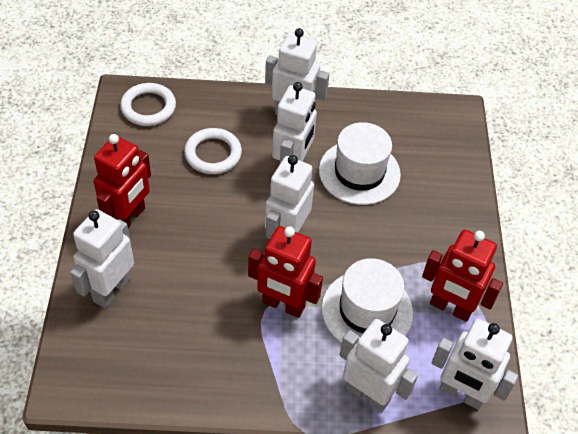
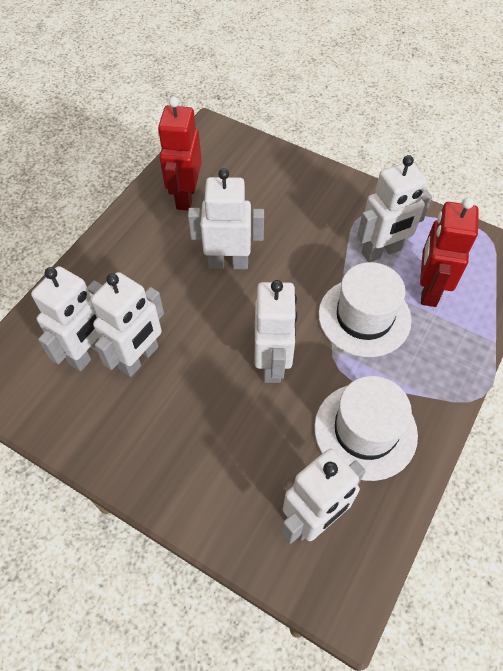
red robot: [94,134,151,227] [248,226,323,318] [422,230,503,322] = 3 -> [158,97,202,211] [420,197,479,307] = 2
white ring: [120,83,176,126] [184,128,242,174] = 2 -> none = 0

